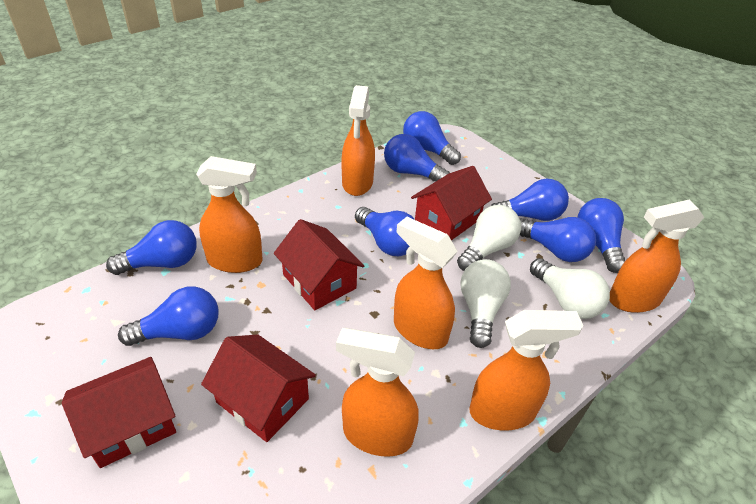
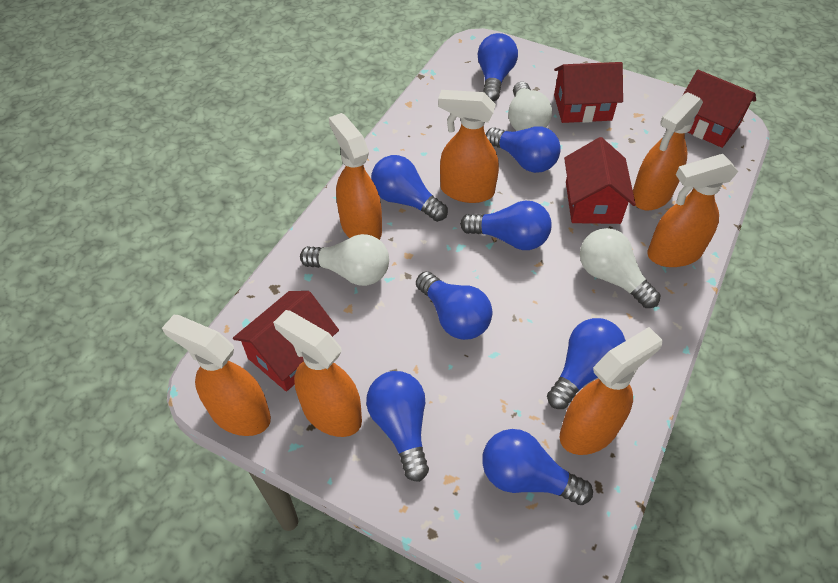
orange spray bottle: [196,156,263,273] [336,328,419,457] [341,85,375,196] [394,217,458,349] [470,310,583,430] [609,200,704,313] = 6 -> [162,315,271,436] [273,310,362,437] [329,113,382,240] [438,90,499,203] [560,327,663,455] [633,92,703,210] [648,154,739,267] = 7

